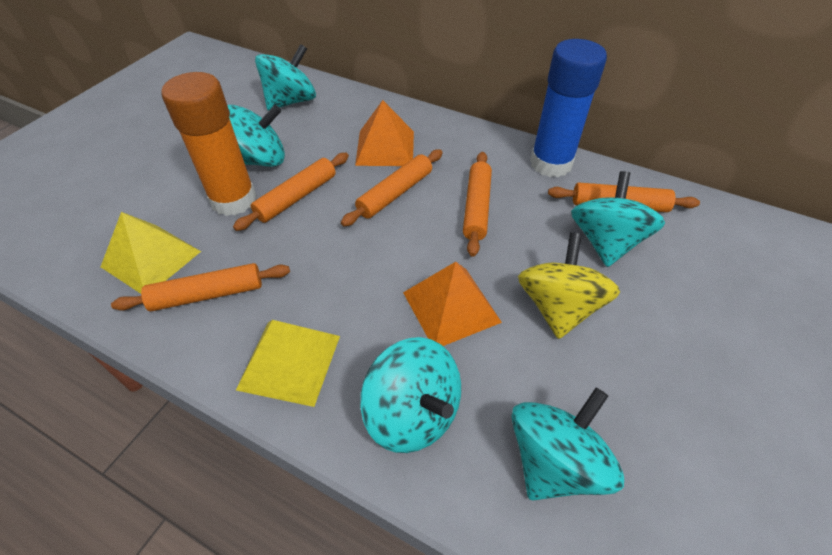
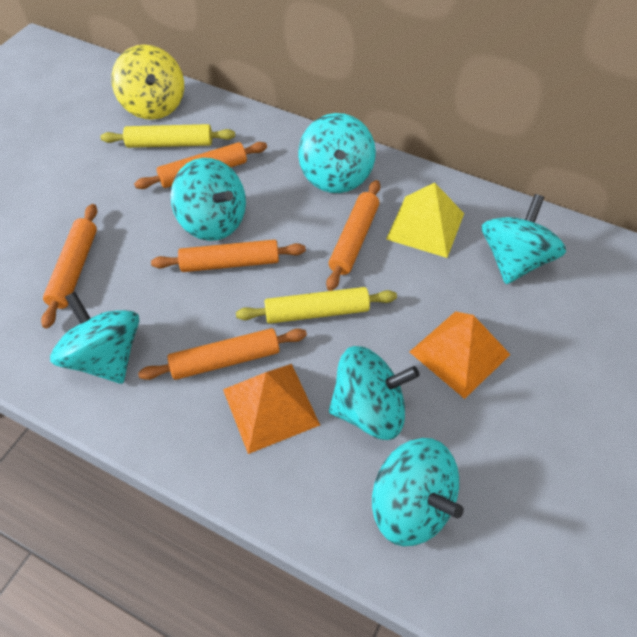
blue glue stick: [530,39,607,177] = 1 -> none = 0
orange glue stick: [161,72,257,216] = 1 -> none = 0
turquoise spinning top: [227,105,285,167] [255,44,316,111] [360,337,461,453] [512,388,624,500] [571,171,665,267] = 5 -> [50,292,139,384] [171,158,246,241] [298,113,376,193] [329,346,420,440] [372,438,464,546] [482,194,566,284] = 6
yellow pyramid: [101,212,201,294] [236,320,340,407] = 2 -> [386,183,464,258] = 1
yellow rolling pin: none = 0 -> [100,124,235,148] [236,287,397,324] = 2

